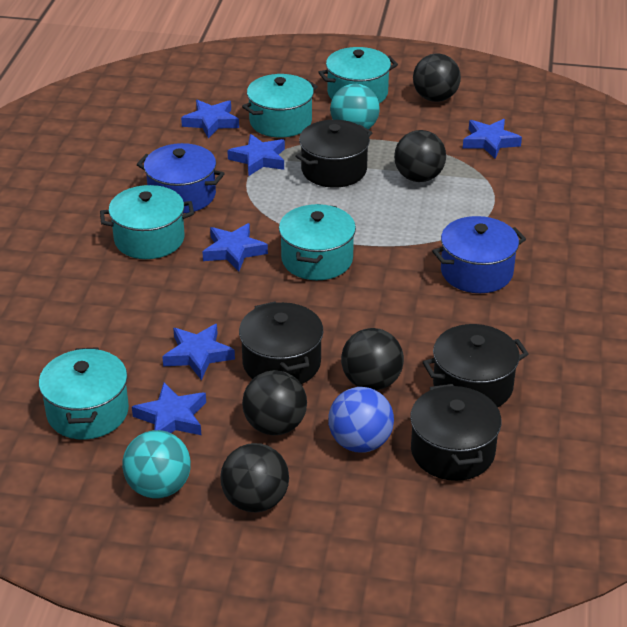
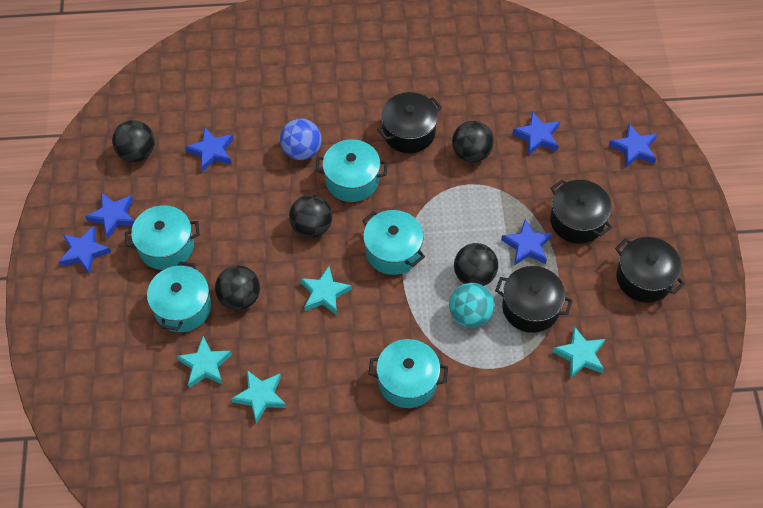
blue pot: [137,143,225,213] [432,216,526,293] = 2 -> none = 0
turquoise ball: [122,430,191,499] [330,84,380,129] = 2 -> [449,283,495,328] = 1
turquoise star: none = 0 -> [177,336,232,388] [231,370,286,423] [300,266,352,315] [552,326,605,379] = 4

